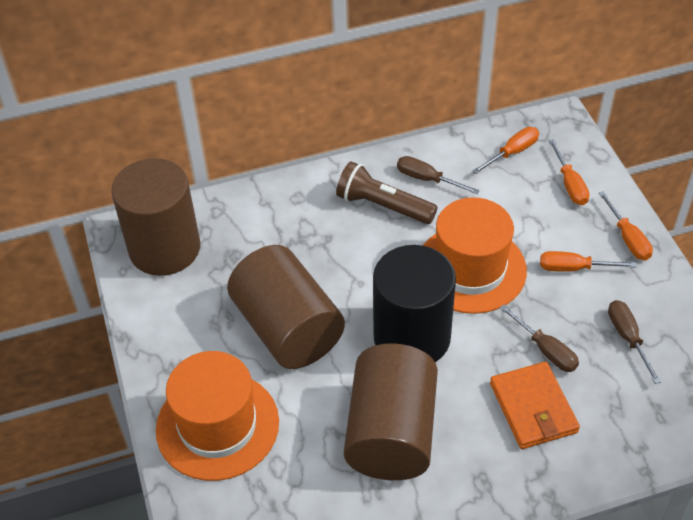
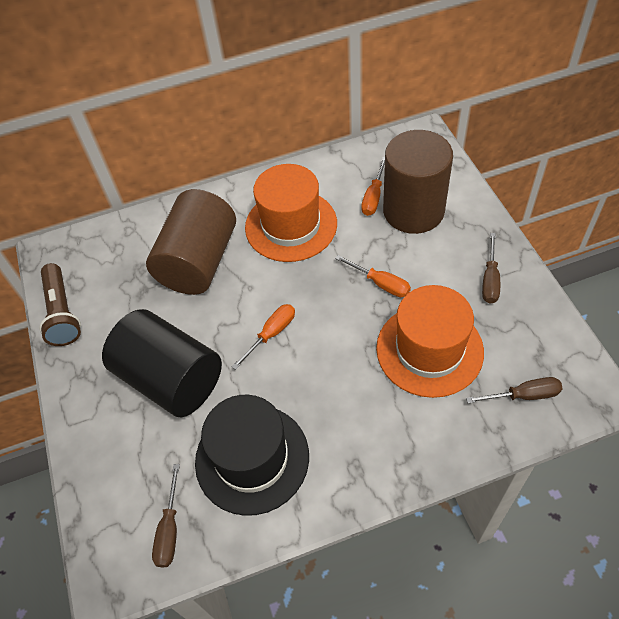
black hat: none = 0 -> [195,394,309,516] = 1
brown cylinder: [111,158,200,276] [227,245,345,369] [344,343,438,480] = 3 -> [146,189,236,295] [383,130,453,234] = 2
orange screwdriver: [472,127,539,174] [540,251,637,272] [549,139,590,205] [599,191,653,260] = 4 -> [231,304,295,370] [335,255,411,297] [361,157,385,216] = 3
orange wallet: [490,362,580,449] = 1 -> none = 0

